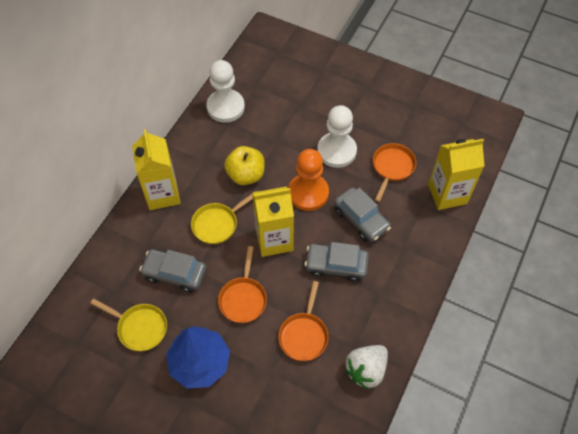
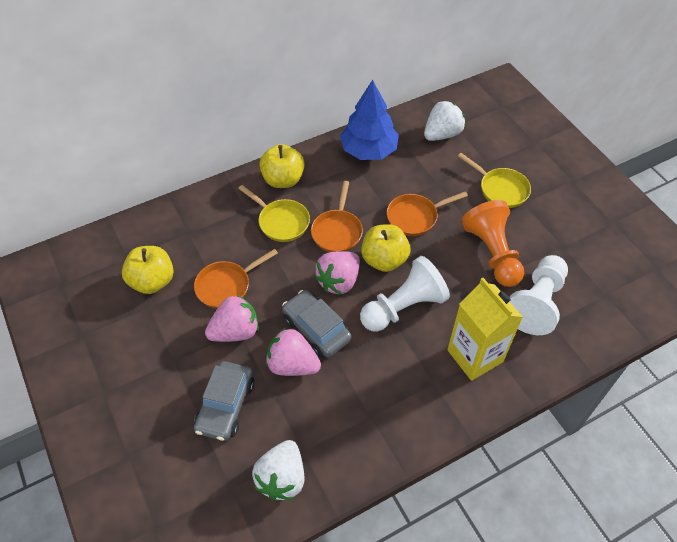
grey car: [139,249,206,293] [304,242,369,282] [334,187,391,242] = 3 -> [194,361,254,441] [282,290,352,358] = 2
pink strawberry: none = 0 -> [205,295,259,342] [266,328,321,376] [315,251,360,294] = 3
white strawberry: [344,345,388,389] = 1 -> [252,440,305,500] [424,101,465,141] = 2
yellow apple: [224,146,265,185] = 1 -> [122,246,174,294] [259,144,305,188] [361,224,410,272] = 3
yellow carton: [132,129,181,210] [252,186,294,257] [428,139,485,210] = 3 -> [447,278,523,381] = 1

